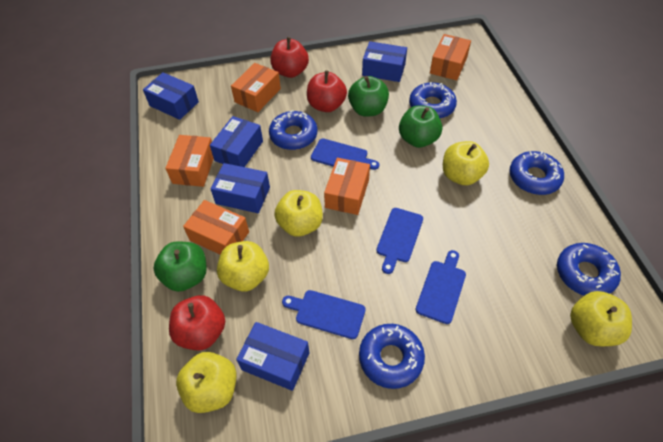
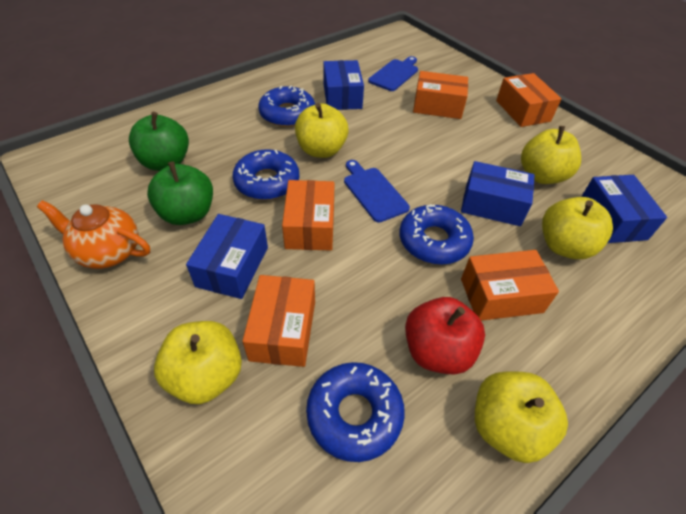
blue box: [143,72,199,120] [210,116,263,167] [210,163,270,213] [236,322,310,391] [362,41,407,82] = 5 -> [186,214,268,299] [323,60,364,110] [461,161,535,226] [581,175,667,243] = 4
blue cutting board: [282,290,366,339] [311,139,379,170] [376,208,423,274] [416,250,466,324] = 4 -> [344,160,410,223] [368,56,418,91] = 2
blue donut: [269,110,317,150] [359,324,425,389] [409,82,457,119] [509,151,564,195] [557,243,621,296] = 5 -> [232,149,299,200] [258,85,315,127] [306,362,405,462] [400,204,474,265] = 4
green apple: [153,241,207,292] [348,76,389,117] [399,105,442,148] = 3 -> [129,112,189,171] [147,162,213,225] = 2
orange teapot: none = 0 -> [37,200,150,269] = 1
red apple: [169,295,225,351] [270,37,309,78] [307,70,347,112] = 3 -> [405,297,485,375] = 1

